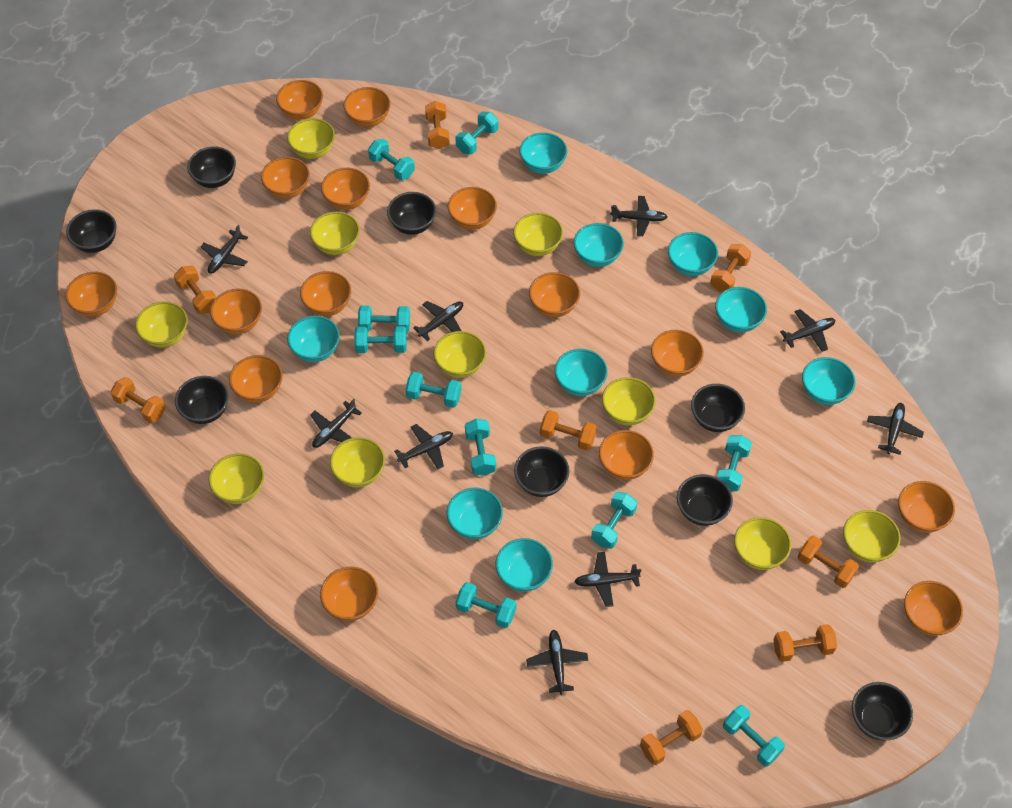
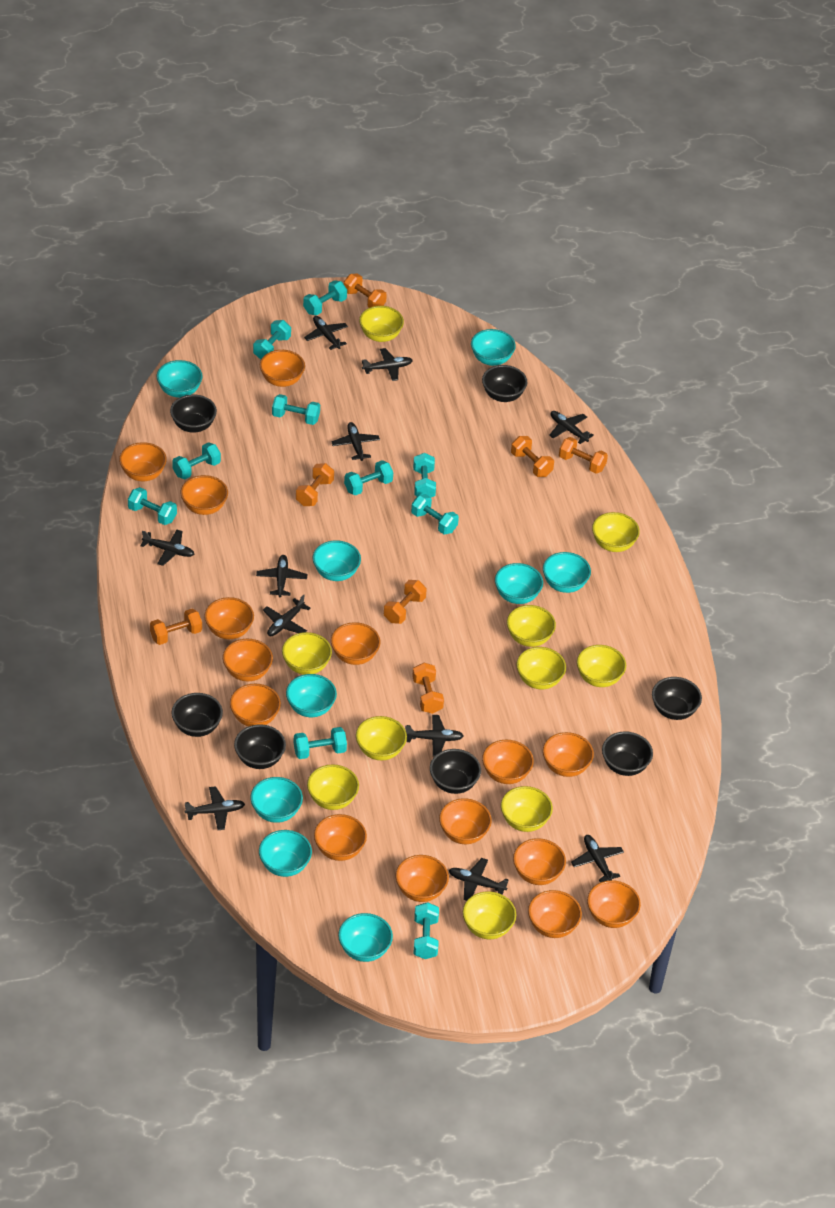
black bowl: [66,209,117,253] [175,376,229,424] [187,146,236,188] [387,192,436,235] [514,446,570,497] [677,474,733,526] [691,384,745,432] [852,682,913,741] = 8 -> [170,395,217,433] [171,693,223,737] [234,724,286,769] [430,749,481,794] [482,365,527,402] [602,732,653,776] [652,677,702,720] = 7
black plane: [201,225,248,274] [310,399,362,448] [394,424,453,469] [413,301,463,341] [526,630,588,695] [574,552,641,607] [610,196,667,236] [780,309,835,352] [867,403,924,455] = 9 -> [140,530,194,566] [185,786,245,830] [256,555,307,597] [263,594,310,636] [304,316,348,350] [331,422,380,461] [362,348,413,381] [405,715,464,756] [449,858,508,901] [549,411,594,444] [571,835,624,882] = 11
orange dumbbell: [111,377,166,423] [174,266,216,314] [425,101,450,149] [540,410,597,451] [640,710,703,765] [710,244,751,292] [773,624,837,662] [798,536,859,588] = 8 -> [150,609,202,645] [296,463,334,506] [344,274,387,308] [384,580,427,624] [412,663,444,714] [511,436,554,477] [559,437,608,474] = 7

